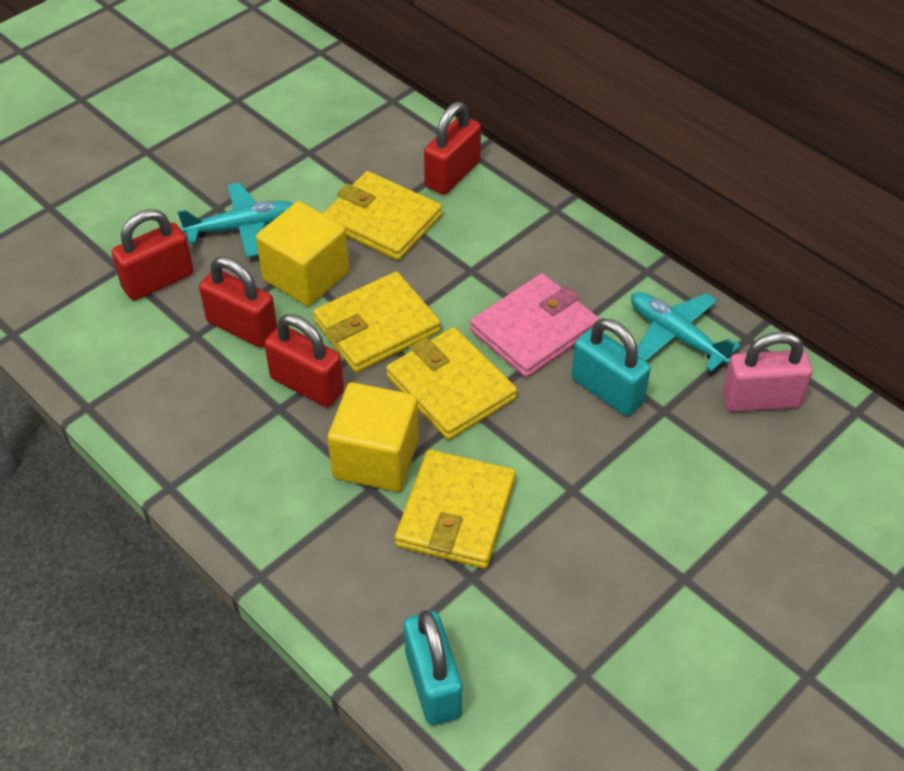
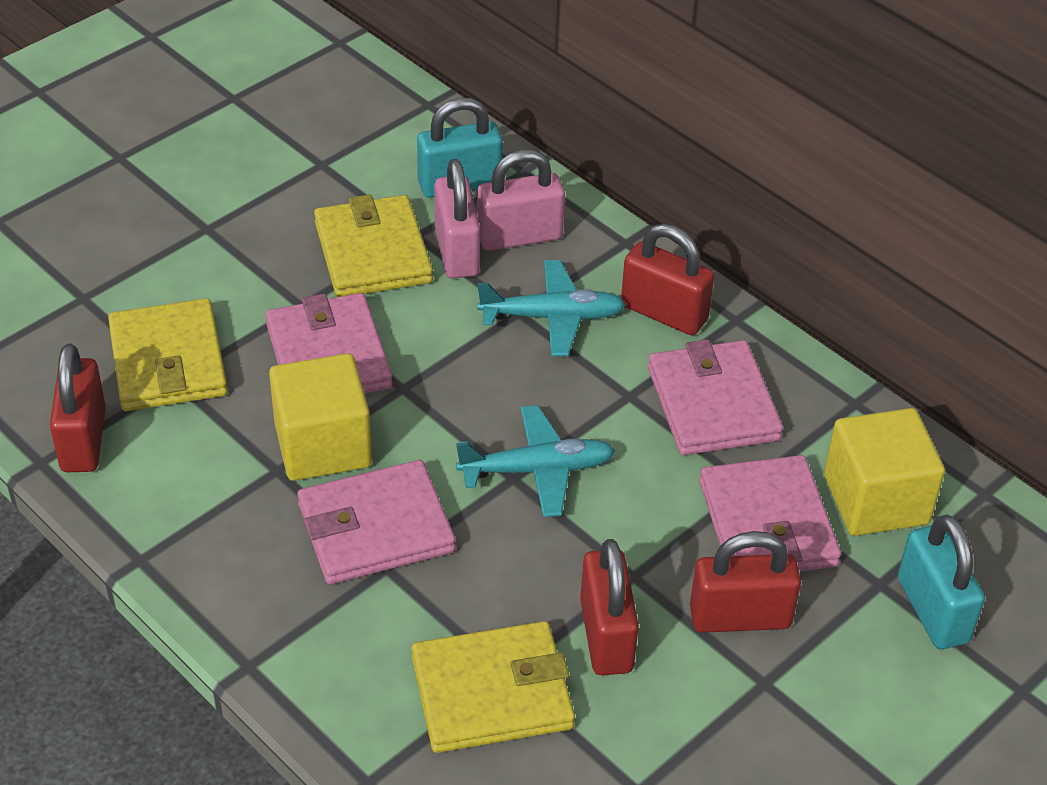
pink padlock: [722,332,812,412] = 1 -> [434,159,480,278] [477,150,565,251] = 2
pink wallet: [470,273,599,378] = 1 -> [265,293,393,394] [297,460,456,584] [648,339,783,455] [699,455,841,572] = 4
yellow wallet: [313,271,441,373] [323,171,442,260] [386,327,517,440] [395,449,516,569] = 4 -> [108,298,228,411] [314,195,433,297] [411,621,575,753] = 3

